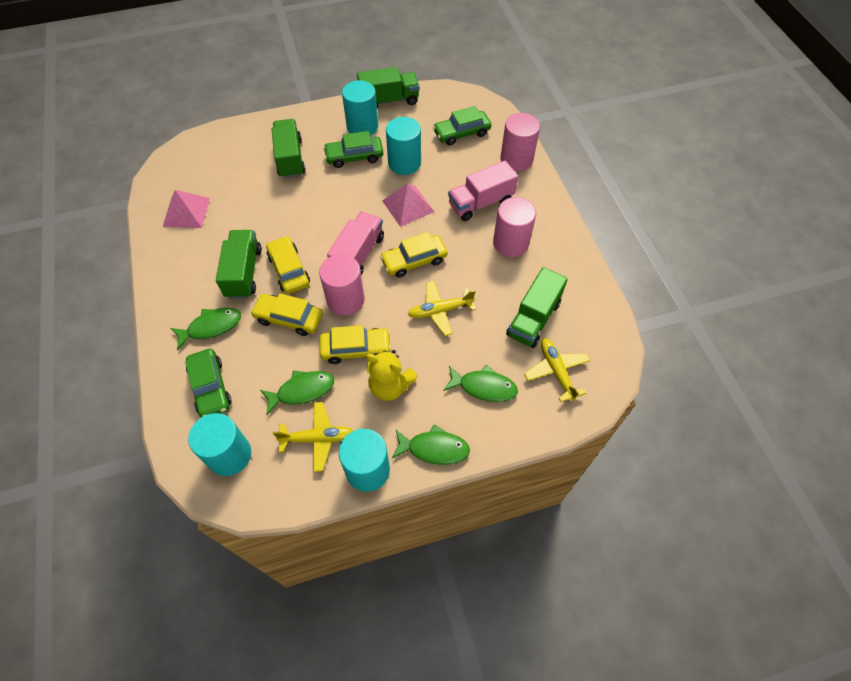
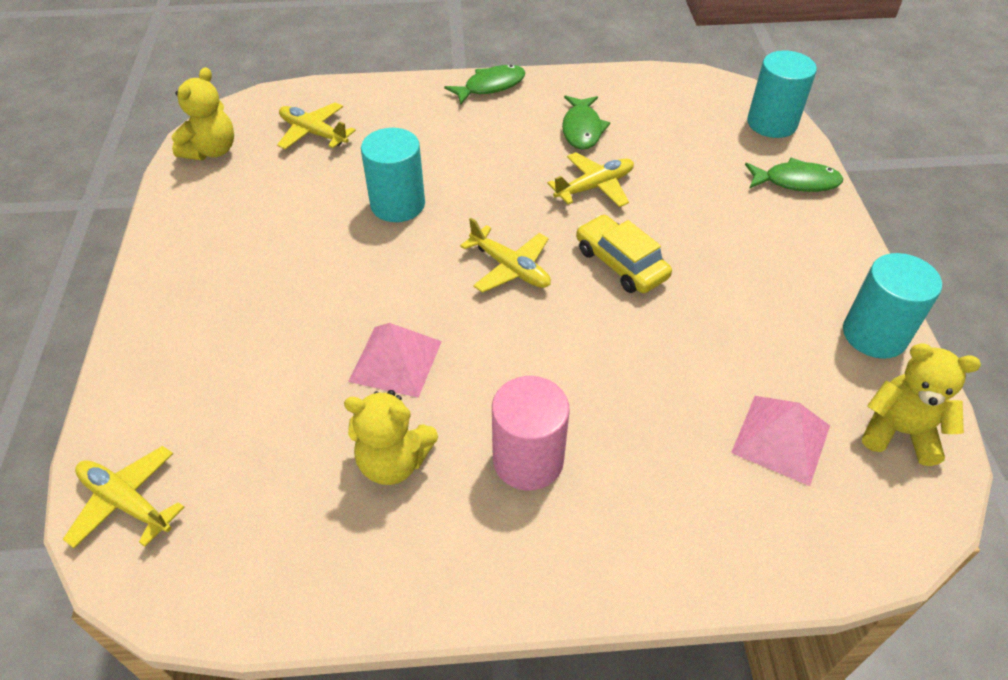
green car: [185,349,231,417] [323,131,383,168] [433,106,491,146] = 3 -> none = 0
green fish: [171,308,241,351] [260,370,334,415] [392,424,470,465] [443,365,518,402] = 4 -> [444,65,526,105] [562,95,610,150] [745,158,843,192] = 3
green truck: [216,230,262,299] [272,119,306,178] [357,67,420,109] [506,267,568,348] = 4 -> none = 0
pink cylinder: [319,254,365,316] [493,197,536,257] [501,113,540,171] = 3 -> [492,376,570,491] = 1
pink truck: [327,212,384,275] [448,161,518,221] = 2 -> none = 0
turquoise cylinder: [188,413,251,476] [339,429,390,492] [342,80,378,135] [386,117,421,175] = 4 -> [361,128,425,222] [747,50,817,138] [843,253,942,359] = 3
yellow car: [251,293,323,336] [266,236,310,294] [320,325,392,364] [380,232,447,278] = 4 -> [576,215,672,293] = 1
yellow plane: [273,402,353,472] [408,281,476,336] [524,338,590,402] = 3 -> [63,446,184,548] [277,102,356,149] [460,218,551,293] [547,152,634,207] = 4
yellow teddy bear: [366,350,418,401] = 1 -> [172,67,234,160] [344,390,438,485] [862,343,981,466] = 3

